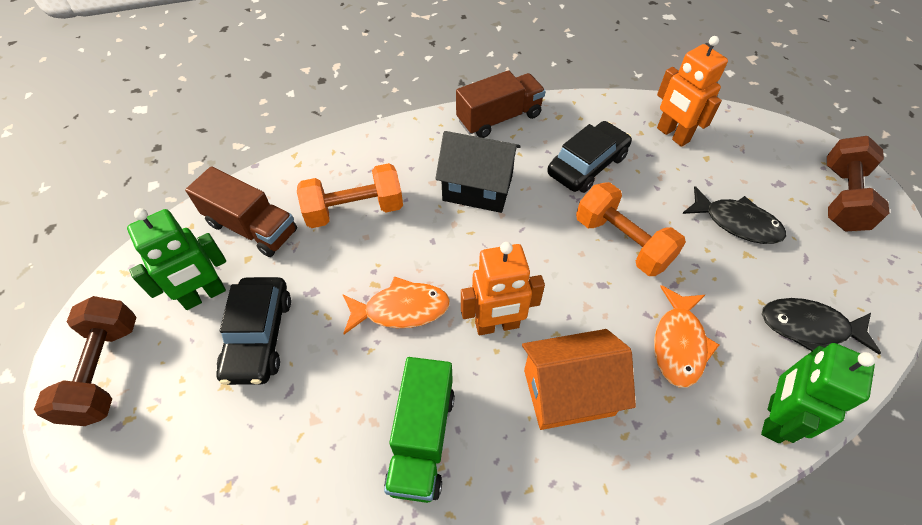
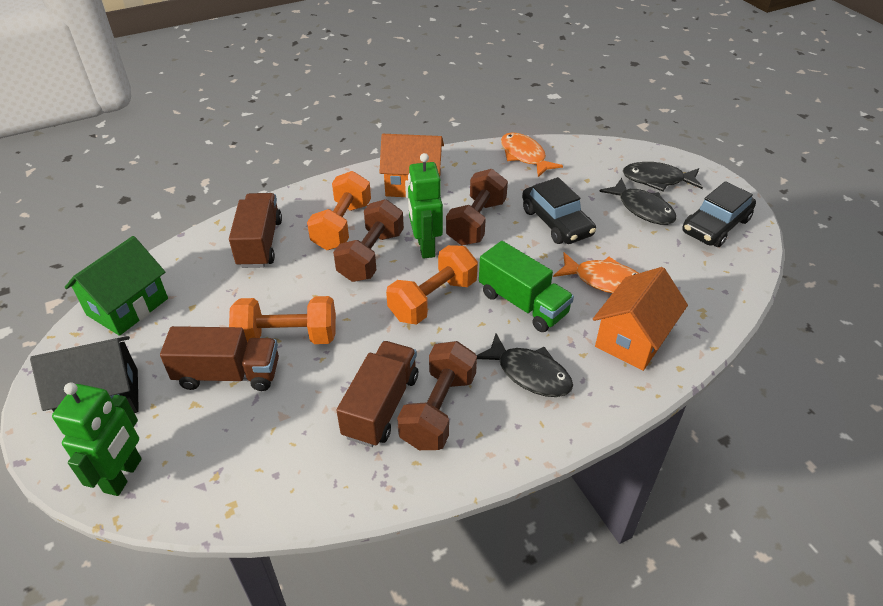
black fish: [682,186,786,244] [762,298,881,355] = 2 -> [477,333,573,397] [599,178,676,225] [623,162,703,191] = 3
brown dumbbell: [34,296,137,426] [827,136,889,231] = 2 -> [333,199,404,282] [397,341,477,450] [446,169,508,245] = 3
brown truck: [185,166,297,257] [456,70,546,138] = 2 -> [160,326,279,391] [229,193,282,268] [336,341,418,447] = 3
green house: none = 0 -> [65,236,168,336] = 1
orange dumbbell: [297,163,403,228] [576,182,686,276] = 2 -> [229,296,336,344] [307,171,371,250] [386,245,478,324] = 3
orange house: [522,329,636,430] = 1 -> [379,134,444,198] [593,267,688,371] = 2
orange robot: [461,242,545,335] [657,36,728,147] = 2 -> none = 0

